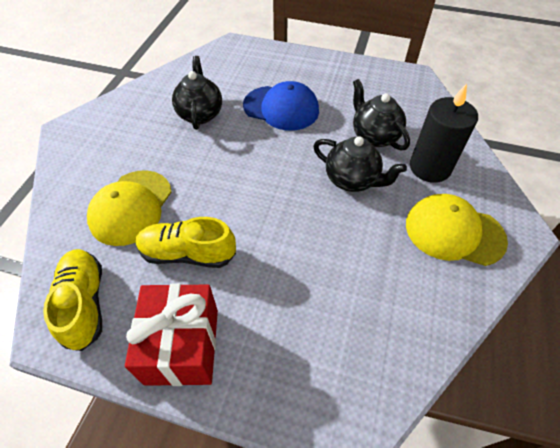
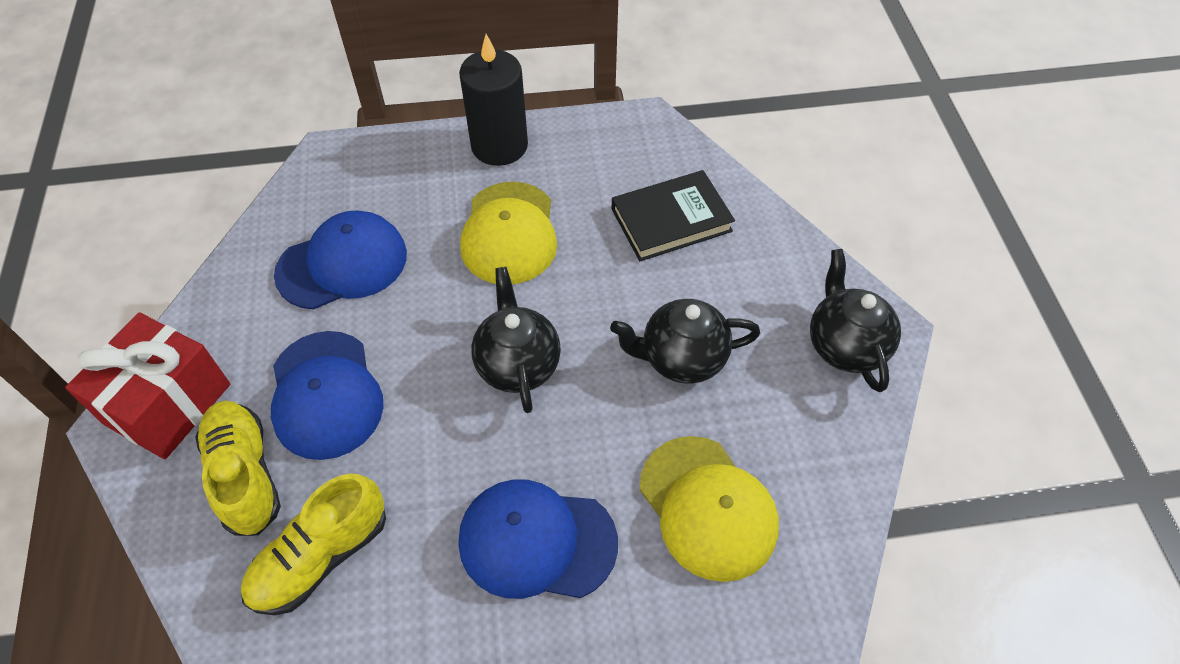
black book: none = 0 -> [612,170,735,261] = 1
blue cap: [243,81,319,131] = 1 -> [271,331,384,460] [274,210,407,310] [458,480,618,599] = 3

